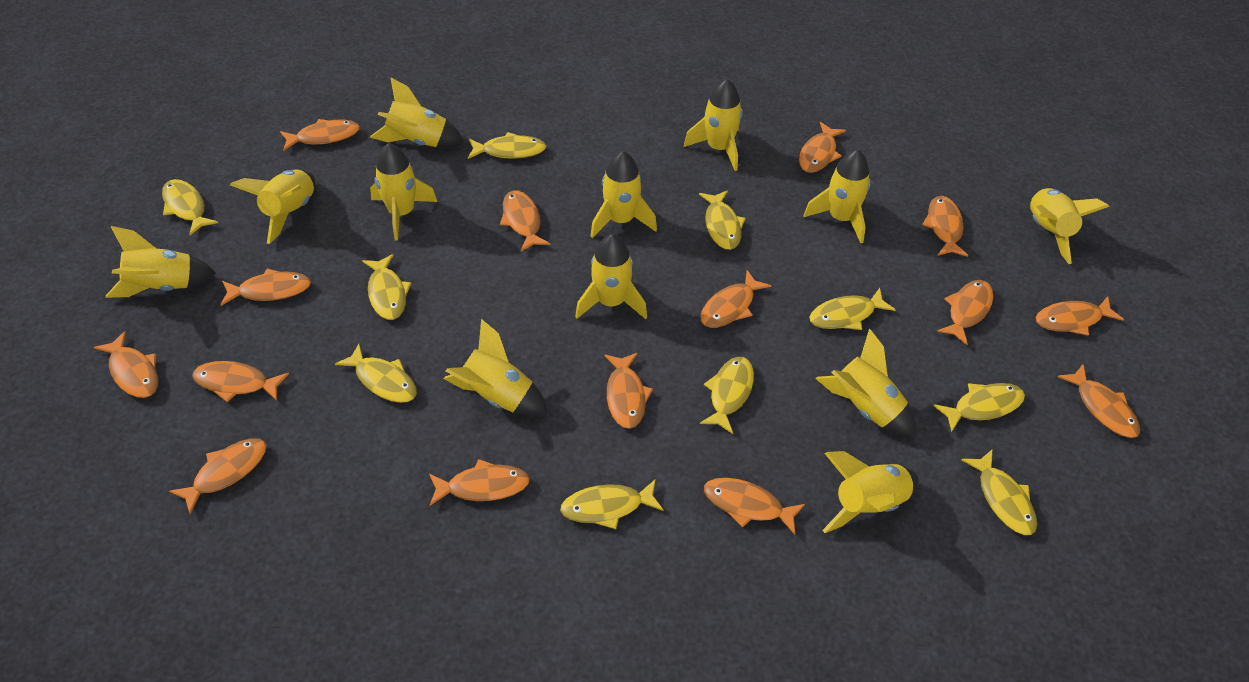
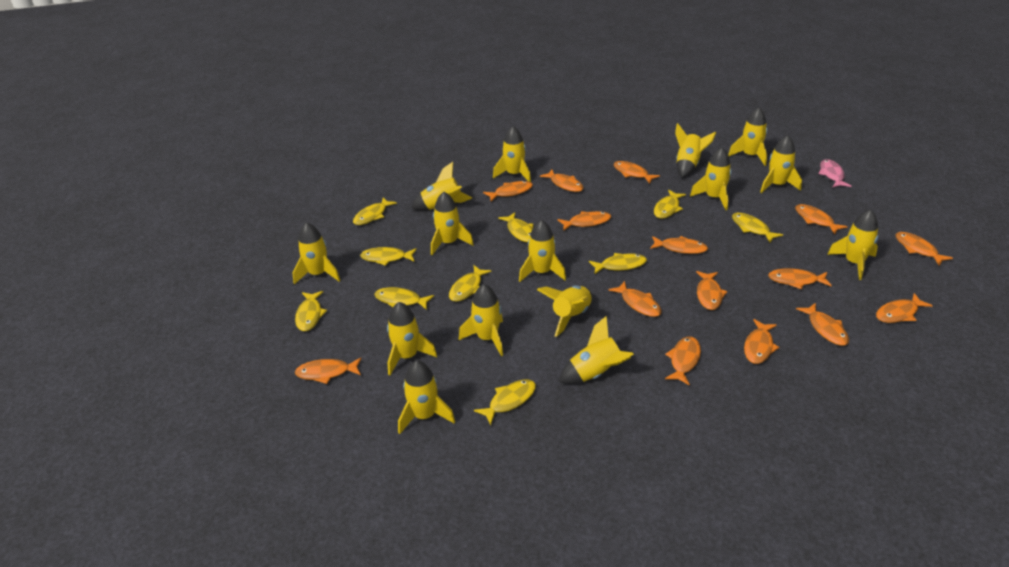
pink fish: none = 0 -> [819,159,851,188] = 1
yellow rocket: [106,226,216,298] [230,170,315,244] [370,78,464,147] [370,143,437,241] [444,319,548,416] [575,234,647,319] [590,151,657,238] [684,79,743,171] [804,149,871,243] [815,329,916,436] [822,451,919,533] [1030,188,1109,264] = 12 -> [292,222,340,285] [387,302,437,375] [398,360,455,434] [412,162,472,211] [431,192,474,255] [459,284,503,356] [493,126,531,182] [519,219,566,282] [537,285,592,337] [559,316,634,384] [675,123,716,178] [690,147,731,210] [728,107,767,166] [760,135,802,193] [827,209,878,280] = 15

